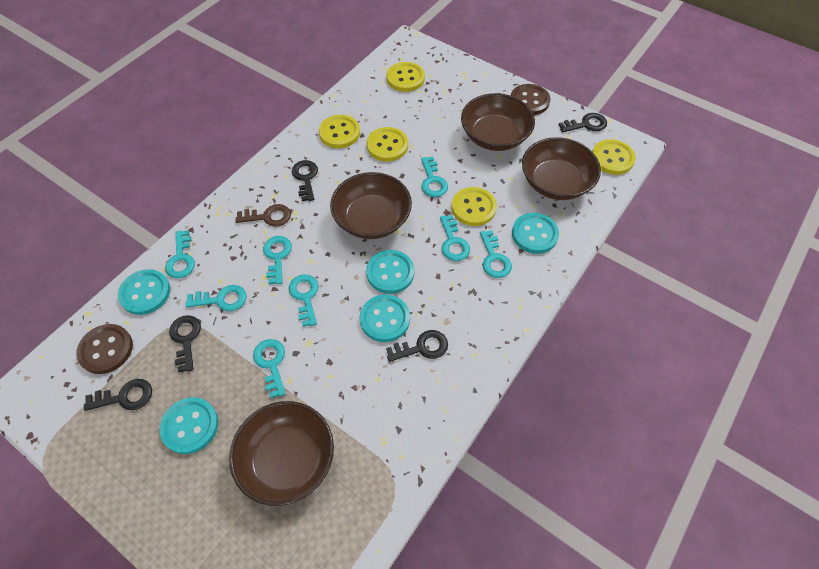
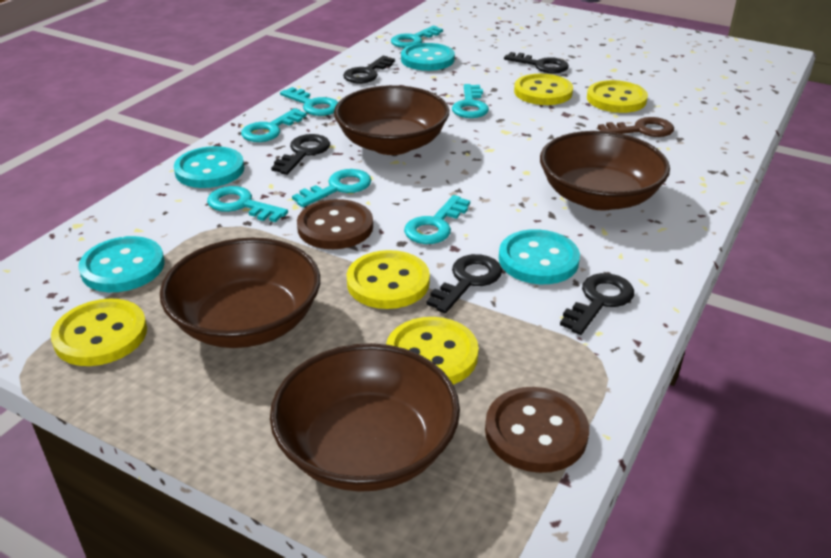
turquoise button: [118,269,170,315] [160,397,218,454] [360,295,410,342] [366,250,414,294] [512,213,559,254] = 5 -> [78,236,165,292] [174,146,245,188] [401,43,455,71] [499,229,580,284] = 4
turquoise key: [165,230,195,278] [185,285,247,311] [253,339,286,398] [263,236,292,285] [289,274,319,327] [421,156,448,197] [440,215,470,261] [480,230,512,278] = 8 -> [207,186,288,222] [241,108,307,142] [280,87,338,116] [292,169,371,207] [391,26,443,48] [404,195,470,244] [452,84,489,118] = 7

